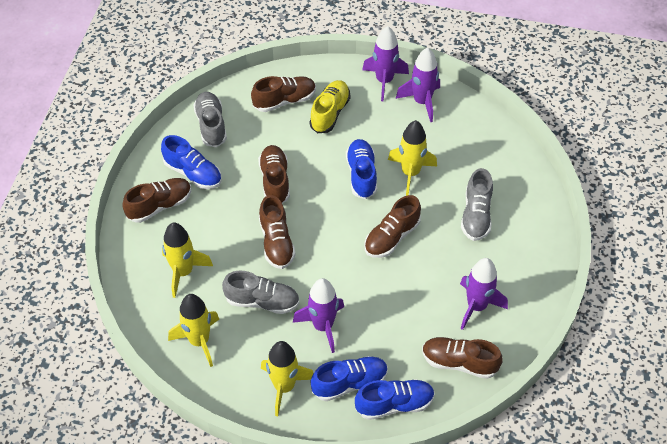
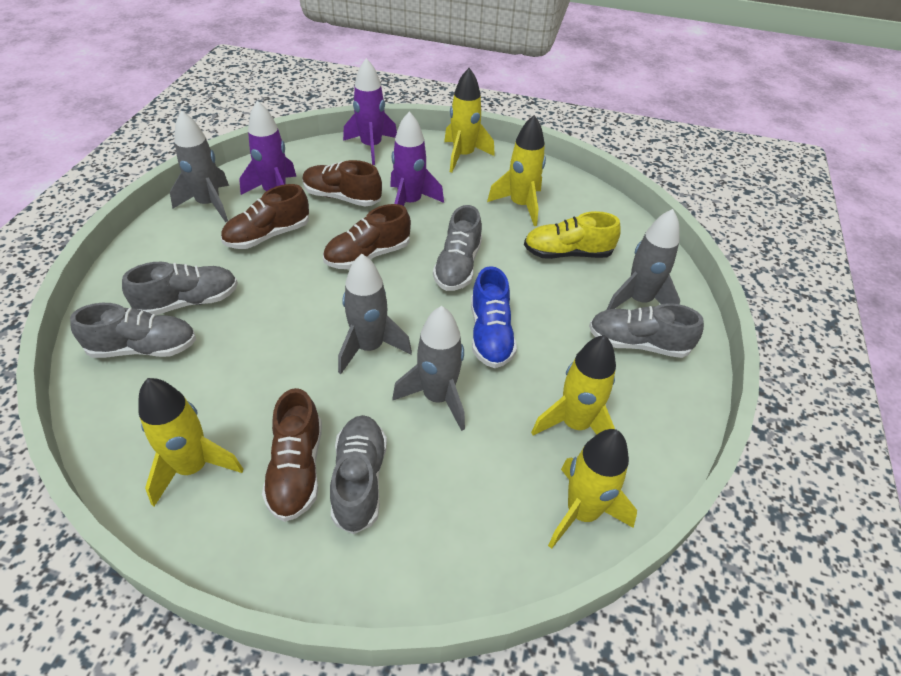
blue shoe: [161,135,222,189] [310,356,388,401] [346,139,377,199] [355,379,435,420] = 4 -> [471,266,517,368] = 1
brown shoe: [122,178,191,223] [251,76,316,112] [258,145,290,203] [259,195,296,269] [365,195,421,258] [422,337,503,379] = 6 -> [221,184,309,249] [262,388,322,522] [302,160,382,206] [323,204,411,269] = 4
grey rocket: none = 0 -> [170,110,229,222] [338,254,412,374] [393,306,465,431] [607,209,680,310] = 4
grey shoe: [193,92,227,147] [222,271,300,314] [461,168,493,241] = 3 -> [70,303,196,358] [122,262,238,315] [330,415,387,534] [433,205,482,291] [589,303,704,358] = 5
purple rocket: [292,278,344,353] [362,26,409,101] [396,48,440,122] [460,258,508,330] = 4 -> [239,101,297,195] [343,58,397,165] [390,111,444,206] = 3
yellow rocket: [162,222,213,298] [168,294,219,367] [261,341,314,416] [388,120,437,196] = 4 -> [138,378,243,506] [444,68,495,173] [487,115,546,226] [531,335,616,435] [548,429,637,549] = 5

